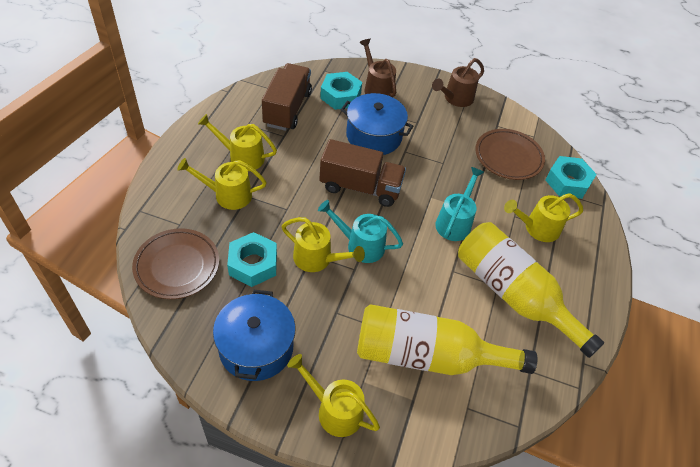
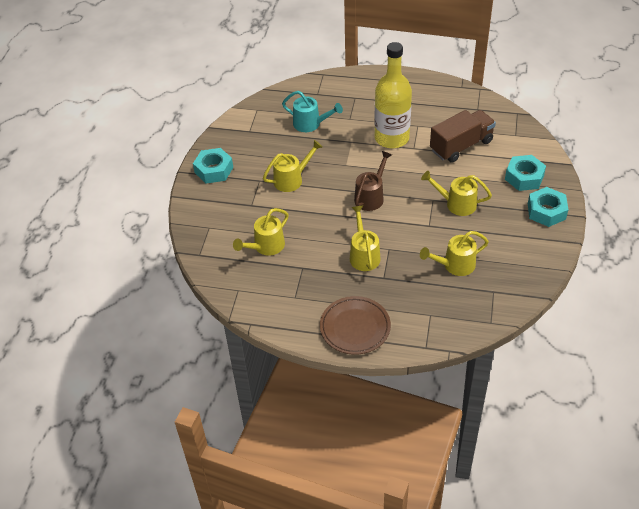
blue pot: [213,290,296,381] [341,93,413,155] = 2 -> none = 0
brown plate: [132,228,219,299] [475,129,545,180] = 2 -> [320,296,391,355] = 1
brown truck: [262,63,312,131] [319,139,406,207] = 2 -> [430,110,496,163] = 1
brown watering can: [359,39,396,97] [432,58,484,107] = 2 -> [354,151,392,211] = 1
turquoise watering can: [318,200,403,263] [435,167,484,241] = 2 -> [282,91,343,132] = 1
yellow bottle: [357,304,538,375] [458,222,604,358] = 2 -> [374,42,412,148] = 1

